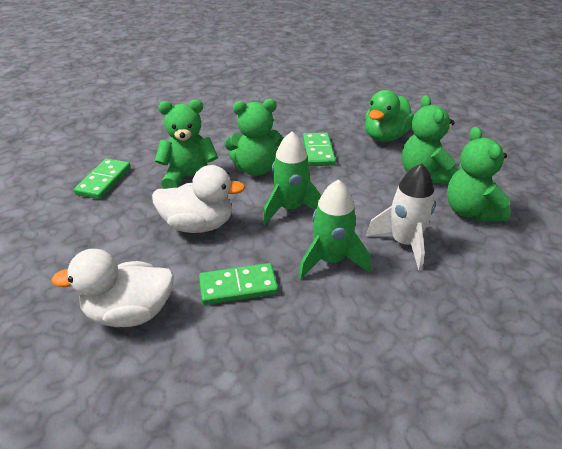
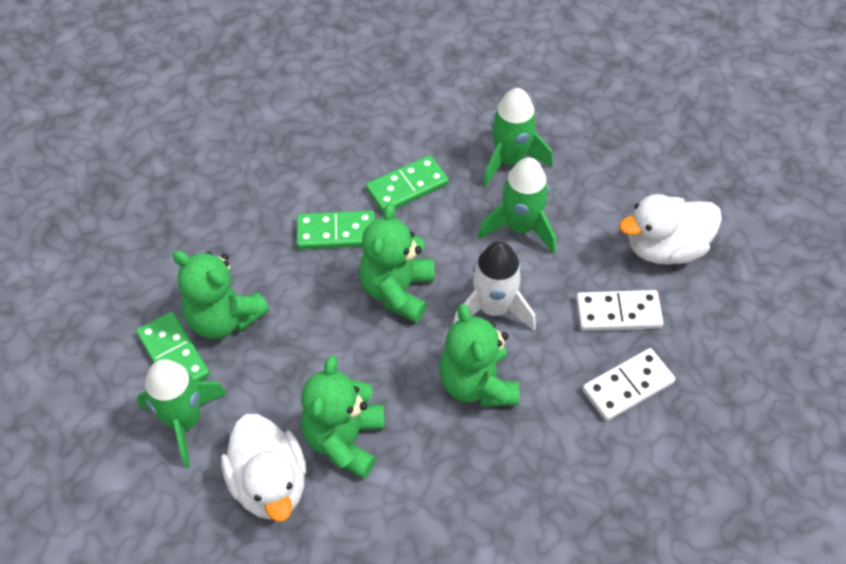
green duck: [365,90,414,142] = 1 -> none = 0
green rocket: [263,132,322,225] [299,179,371,279] = 2 -> [137,359,227,468] [478,157,556,254] [483,88,553,187] = 3
white domino: none = 0 -> [576,290,664,331] [582,348,675,421] = 2

